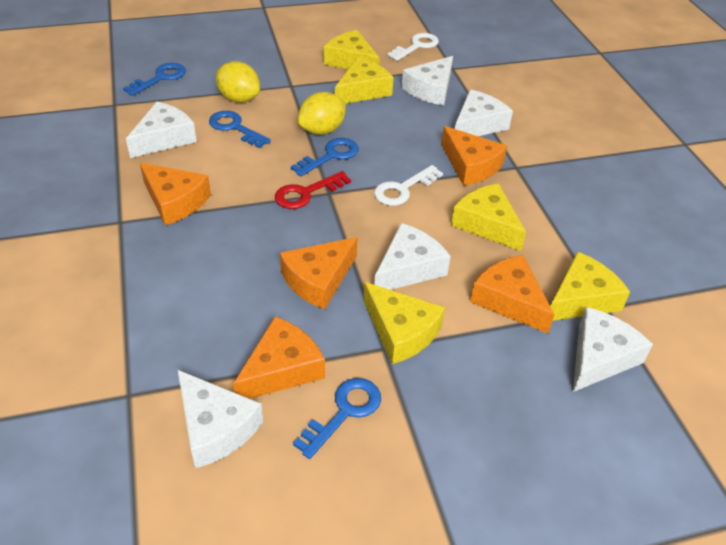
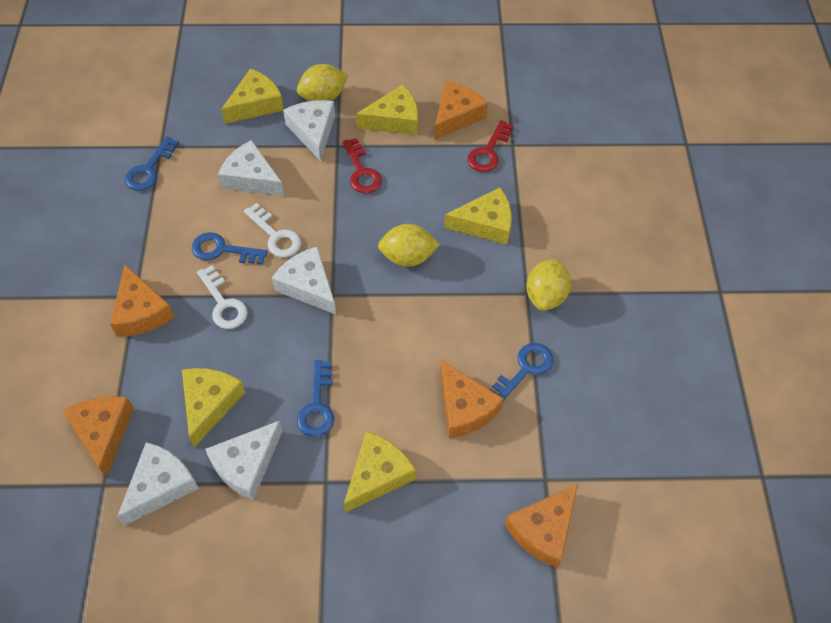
red key: [275,171,351,209] = 1 -> [342,138,382,194] [467,120,514,172] = 2
white cheese: [126,102,197,158] [178,370,263,469] [374,223,451,290] [402,56,453,106] [455,90,513,136] [573,307,653,392] = 6 -> [117,442,199,526] [205,421,283,500] [218,140,284,196] [272,247,336,315] [283,100,335,161] = 5
yellow lemon: [216,61,260,103] [298,92,346,135] = 2 -> [297,64,348,101] [378,224,440,267] [526,259,571,311] = 3

